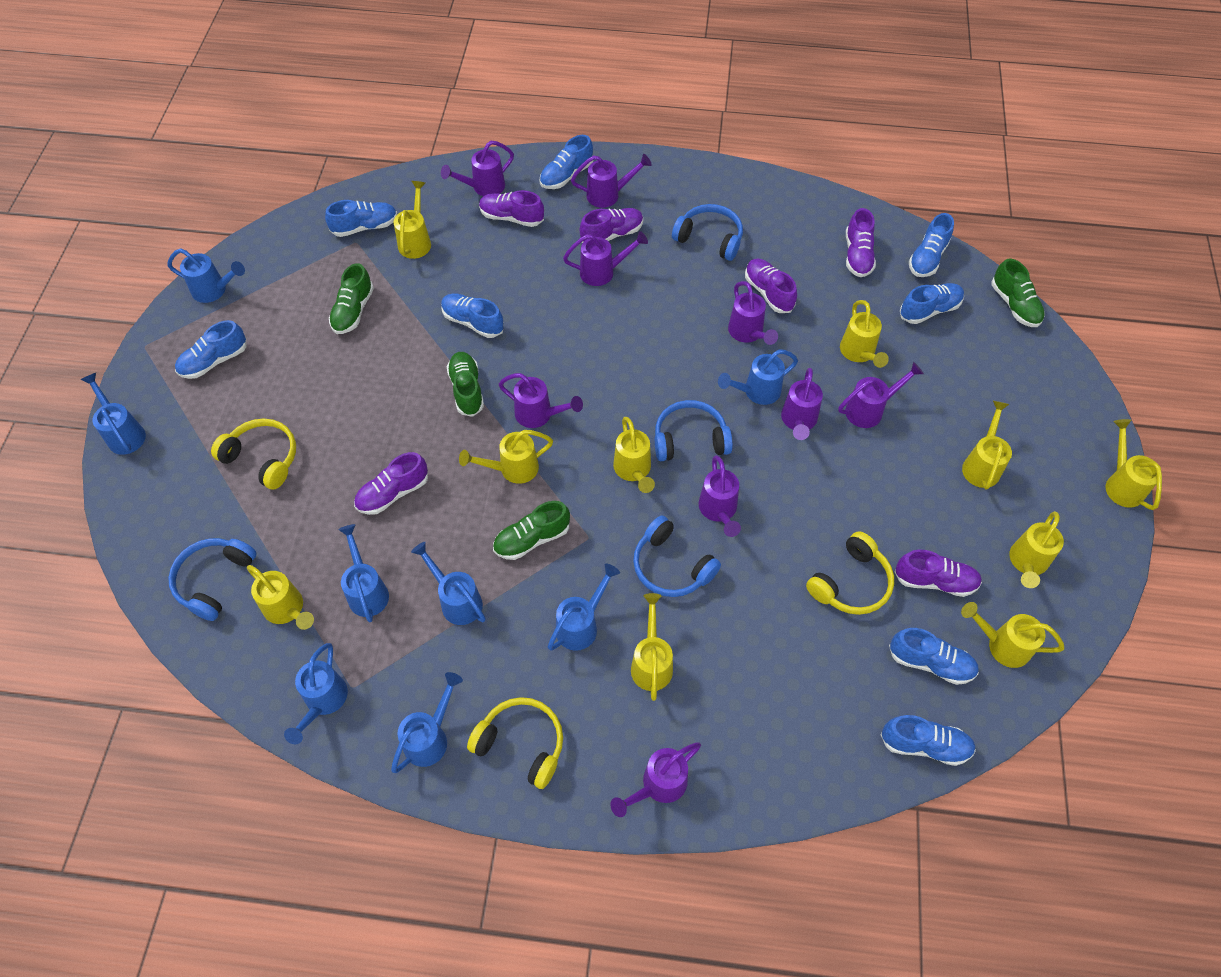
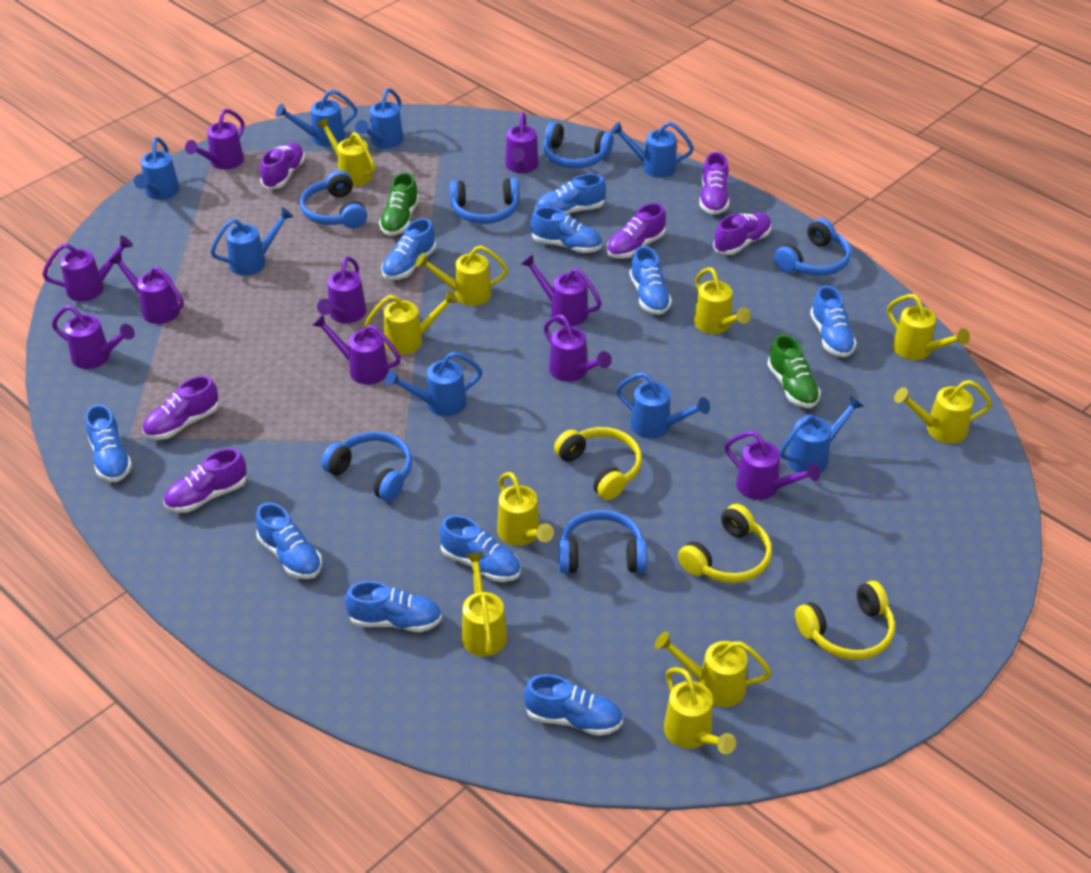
blue headphones: [168,538,257,621] [633,515,721,597] [655,400,733,461] [672,204,743,261] = 4 -> [300,170,367,228] [321,431,412,502] [450,178,519,224] [543,122,613,169] [559,510,647,573] [774,218,851,276] = 6
blue shoe: [175,320,246,379] [325,200,397,237] [441,293,504,338] [540,135,593,189] [881,715,976,766] [889,628,979,685] [900,283,964,324] [909,213,954,277] = 8 -> [85,404,132,482] [256,502,322,579] [345,581,442,632] [381,218,436,280] [439,515,521,582] [524,674,623,736] [530,207,602,253] [535,174,606,214] [630,246,672,315] [810,286,857,357] = 10
green shoe: [329,263,374,334] [447,352,484,417] [493,501,570,560] [991,258,1045,327] = 4 -> [379,172,419,236] [767,334,821,408] = 2
purple watering can: [441,141,514,196] [499,373,583,428] [563,231,648,286] [571,154,652,208] [610,742,701,817] [699,455,741,537] [728,281,778,345] [781,368,823,440] [838,362,924,428] = 9 -> [42,235,133,301] [52,305,135,369] [109,252,184,324] [185,109,244,170] [312,314,401,385] [317,256,366,323] [505,112,539,173] [521,254,601,326] [544,315,612,382] [725,431,820,500] = 10

